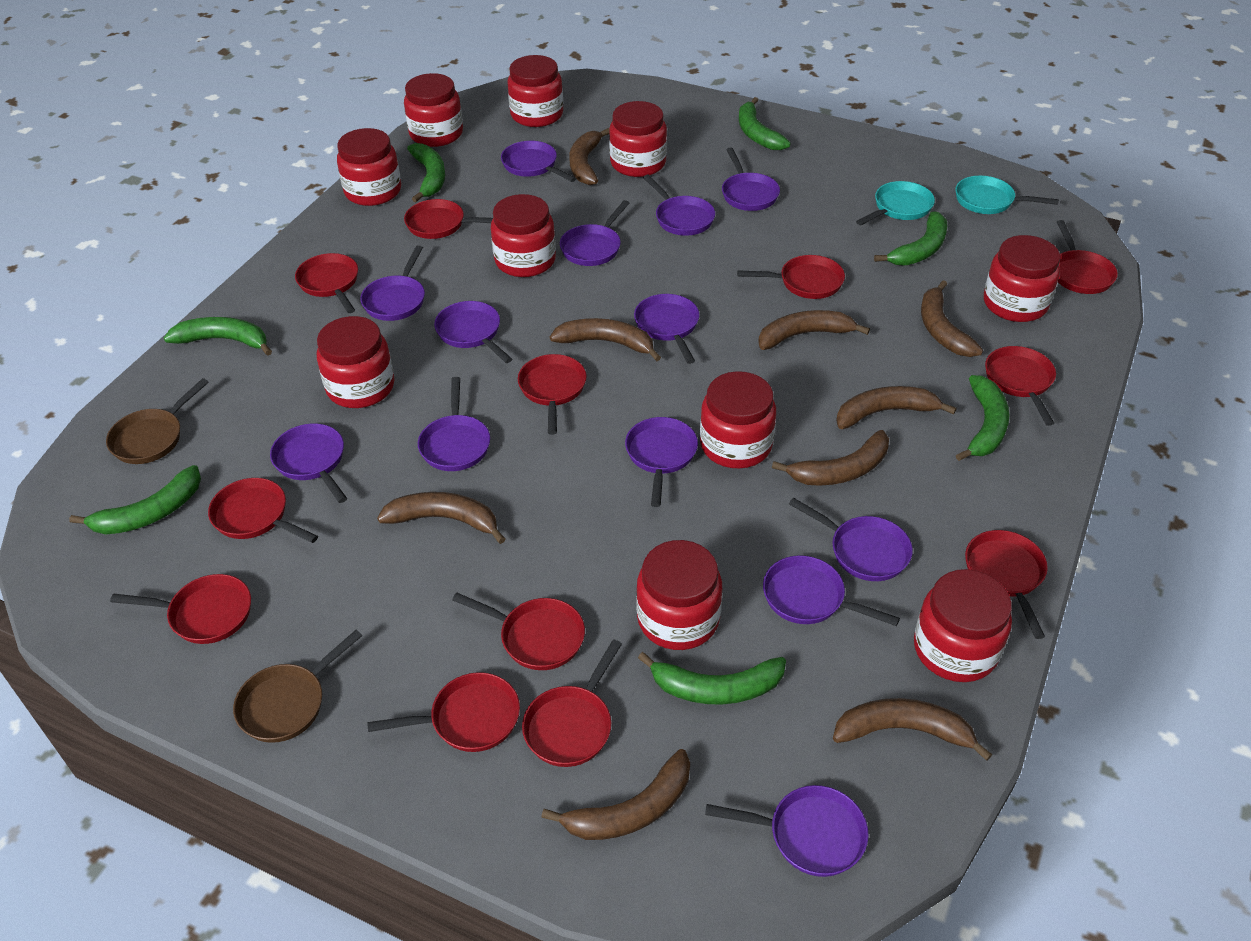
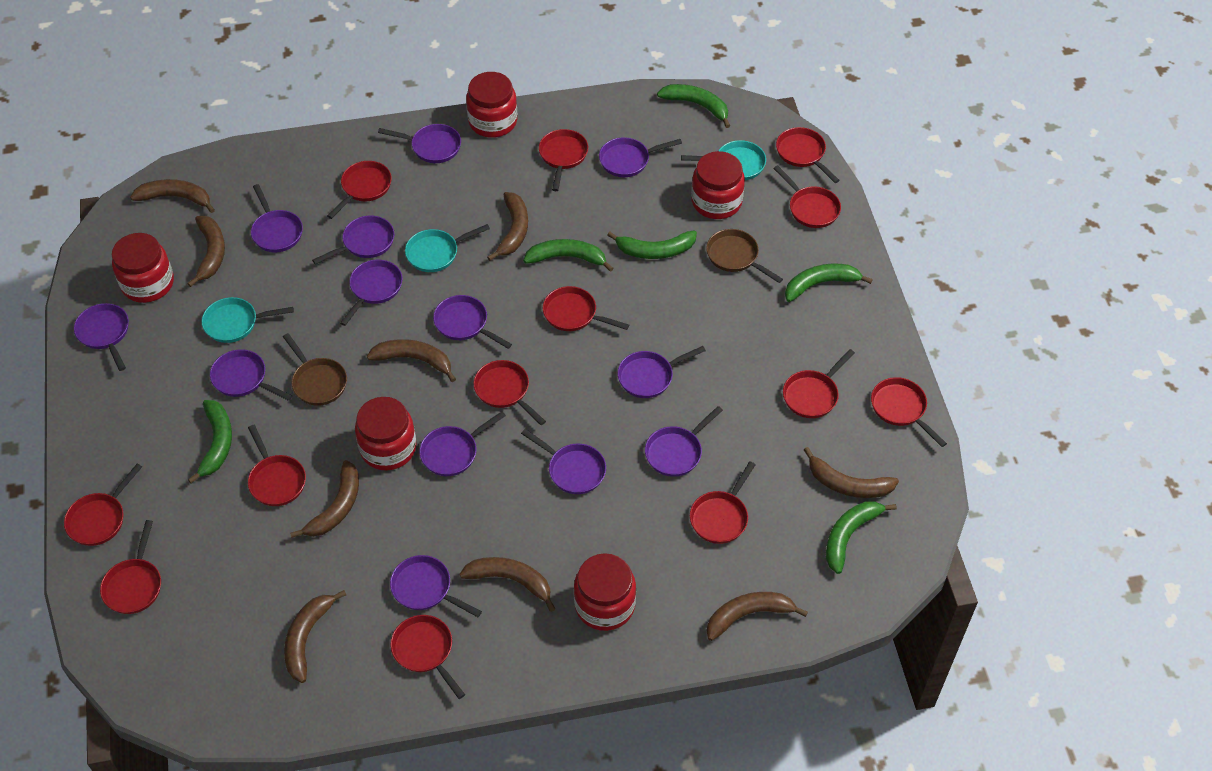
green banana: [69,465,201,535] [164,317,272,356] [407,143,445,202] [638,652,786,705] [739,97,791,150] [874,211,947,266] [956,375,1009,461] = 7 -> [188,400,232,483] [523,239,614,272] [607,231,697,259] [657,84,730,128] [785,264,873,302] [826,501,897,574] = 6
red jar: [317,316,394,408] [337,128,401,206] [404,73,463,147] [491,194,556,277] [507,55,563,127] [609,101,667,177] [636,540,722,650] [700,371,776,469] [914,569,1012,682] [984,235,1060,322] = 10 -> [112,233,174,303] [355,397,416,470] [466,72,517,138] [574,553,636,631] [691,151,745,219] = 5
red pan: [110,574,251,644] [208,478,318,543] [295,253,358,313] [367,672,520,752] [404,199,493,239] [452,592,585,670] [518,354,587,435] [522,639,622,767] [737,255,845,299] [965,530,1048,639] [985,346,1056,426] [1057,220,1118,294] = 12 -> [64,464,142,546] [100,520,161,614] [248,425,306,506] [327,161,392,219] [390,615,465,699] [473,360,546,425] [539,129,588,191] [543,286,629,331] [690,461,756,544] [773,165,841,228] [776,127,840,183] [783,349,855,418] [871,377,947,447] = 13
turquoise pan: [856,181,935,225] [955,176,1059,214] = 2 -> [202,297,294,343] [405,224,490,272] [681,140,766,180] = 3

